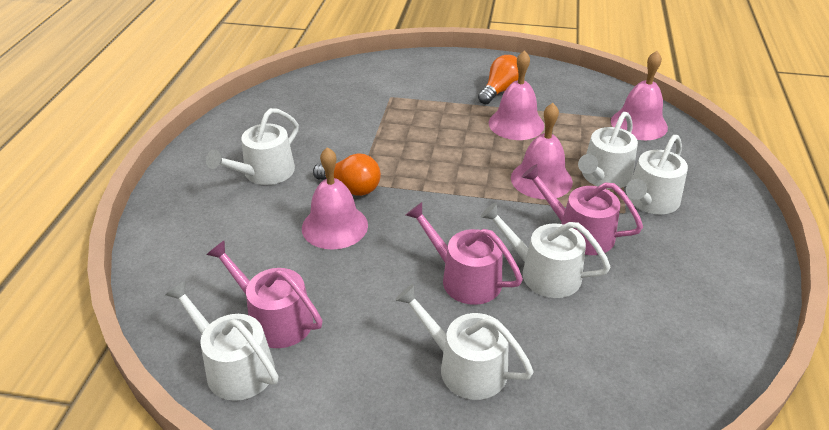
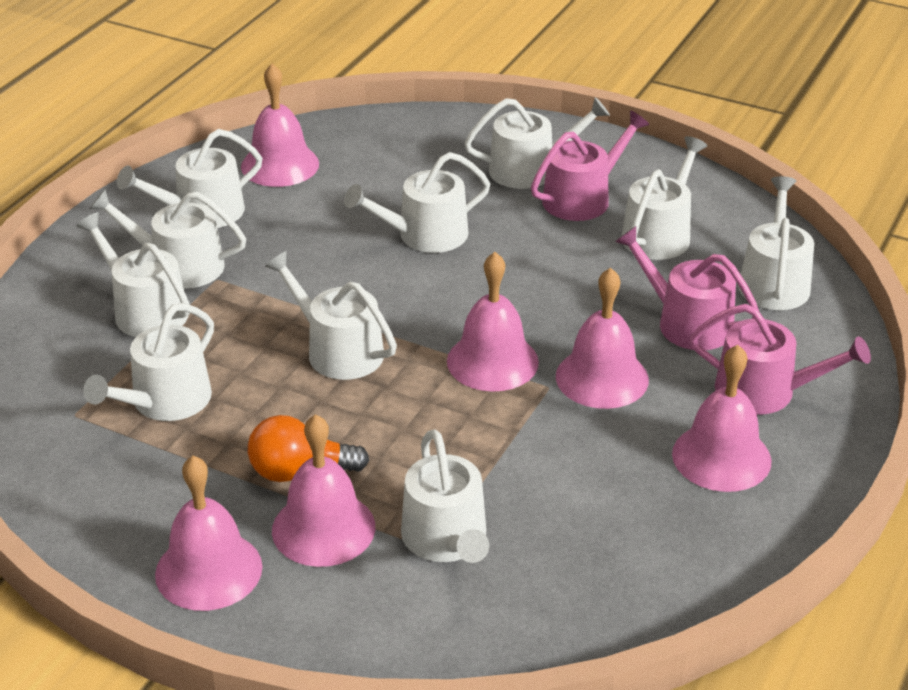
orange light bulb: [313,153,381,196] [478,55,519,104] = 2 -> [248,415,369,482] = 1
pink bell: [302,147,368,250] [488,50,544,140] [511,103,573,199] [611,51,668,140] = 4 -> [155,456,263,611] [241,64,319,187] [272,414,375,567] [447,252,539,392] [556,267,649,409] [672,345,771,492] = 6
white watering can: [165,280,278,401] [206,108,299,185] [395,284,534,400] [480,203,611,298] [578,112,638,189] [626,135,688,214] = 6 -> [76,212,190,337] [83,303,214,421] [89,189,246,288] [117,129,262,228] [264,251,397,380] [344,152,490,253] [401,429,489,563] [464,97,610,189] [622,136,707,260] [738,176,814,310] = 10

